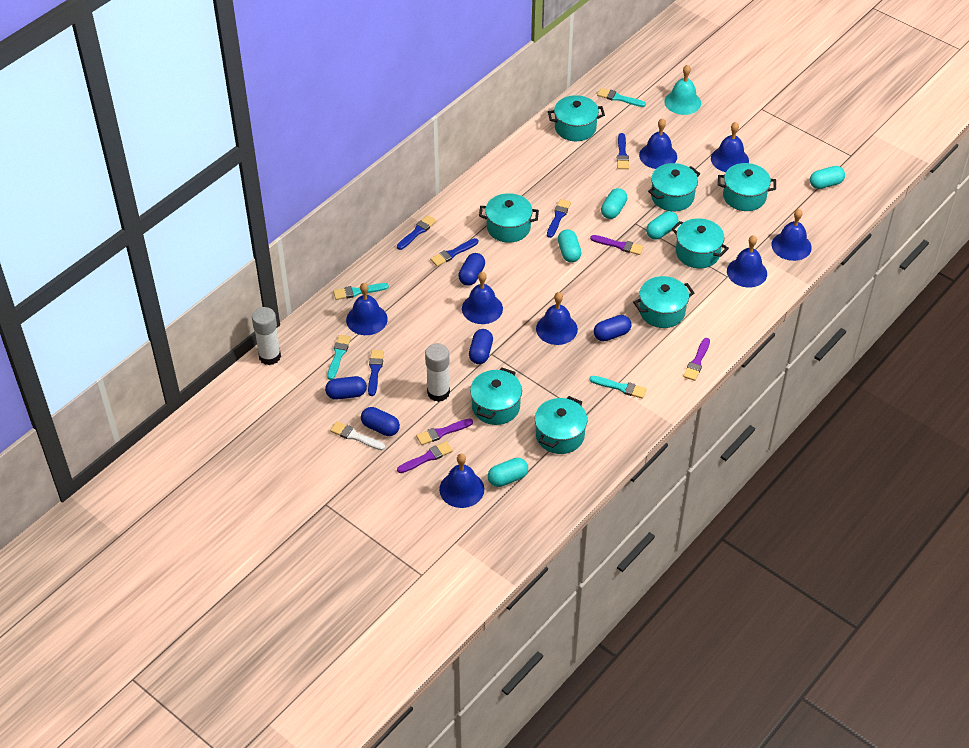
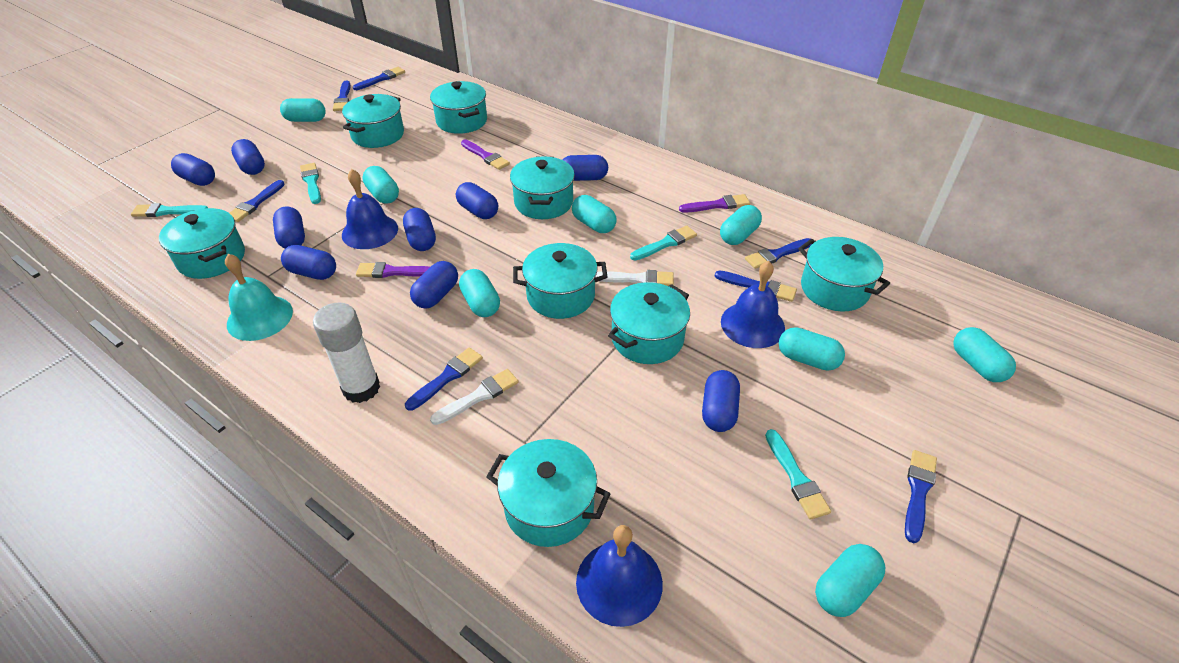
blue bell: [346,283,388,335] [439,454,484,508] [462,272,503,324] [536,292,578,345] [639,118,677,169] [711,122,749,172] [727,235,767,288] [772,209,812,261] = 8 -> [342,169,398,249] [576,525,663,627] [721,261,785,348] = 3
blue brush: [368,350,384,396] [397,215,437,250] [430,238,478,266] [547,199,571,238] [617,133,629,169] = 5 -> [230,180,285,222] [333,80,351,111] [353,67,405,90] [405,347,483,411] [715,271,797,302] [745,238,812,269] [905,450,937,543] = 7
blue capsule: [325,376,367,400] [361,407,400,436] [458,253,485,286] [469,329,493,364] [594,315,631,341] = 5 -> [171,153,215,186] [231,139,265,175] [273,206,305,249] [281,245,336,280] [403,208,436,251] [410,261,458,308] [456,182,498,219] [563,155,608,181] [702,370,740,432] = 9
purple brush: [397,441,453,473] [416,418,473,445] [590,235,644,255] [683,338,710,381] = 4 -> [356,262,431,278] [461,140,510,170] [679,194,750,213] = 3
turquoise capsule: [488,458,528,487] [558,230,581,262] [601,188,627,219] [646,211,678,239] [810,166,845,189] = 5 -> [280,98,326,122] [362,166,399,204] [459,269,500,317] [572,195,616,233] [720,205,762,245] [779,327,845,371] [815,544,885,617] [953,327,1016,382] = 8
white brush: [330,421,385,450] = 1 -> [430,369,518,425] [596,270,674,286] = 2
white glue stick: [252,307,281,365] [425,343,450,402] = 2 -> [313,303,380,403] = 1

